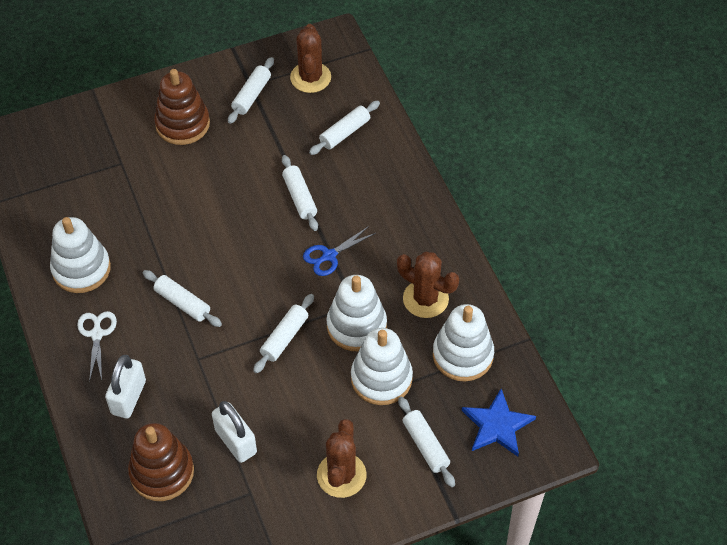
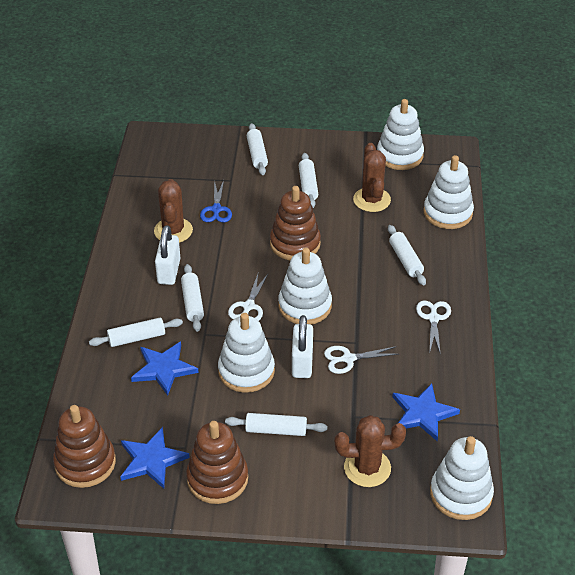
blue star: [462,389,536,457] = 1 -> [120,427,190,489] [131,342,199,396] [392,383,460,441] = 3
brown stacking toy: [128,423,194,501] [154,69,210,145] = 2 -> [53,405,116,488] [186,421,248,504] [270,186,321,260] = 3
white scissors: [77,311,117,382] = 1 -> [228,274,268,321] [324,346,398,374] [416,301,451,355] = 3
white stacking toy: [50,217,111,293] [326,275,387,351] [351,328,413,405] [433,304,494,381] = 4 -> [218,313,275,393] [278,248,332,325] [377,99,424,170] [423,155,474,229] [430,436,494,520] = 5

